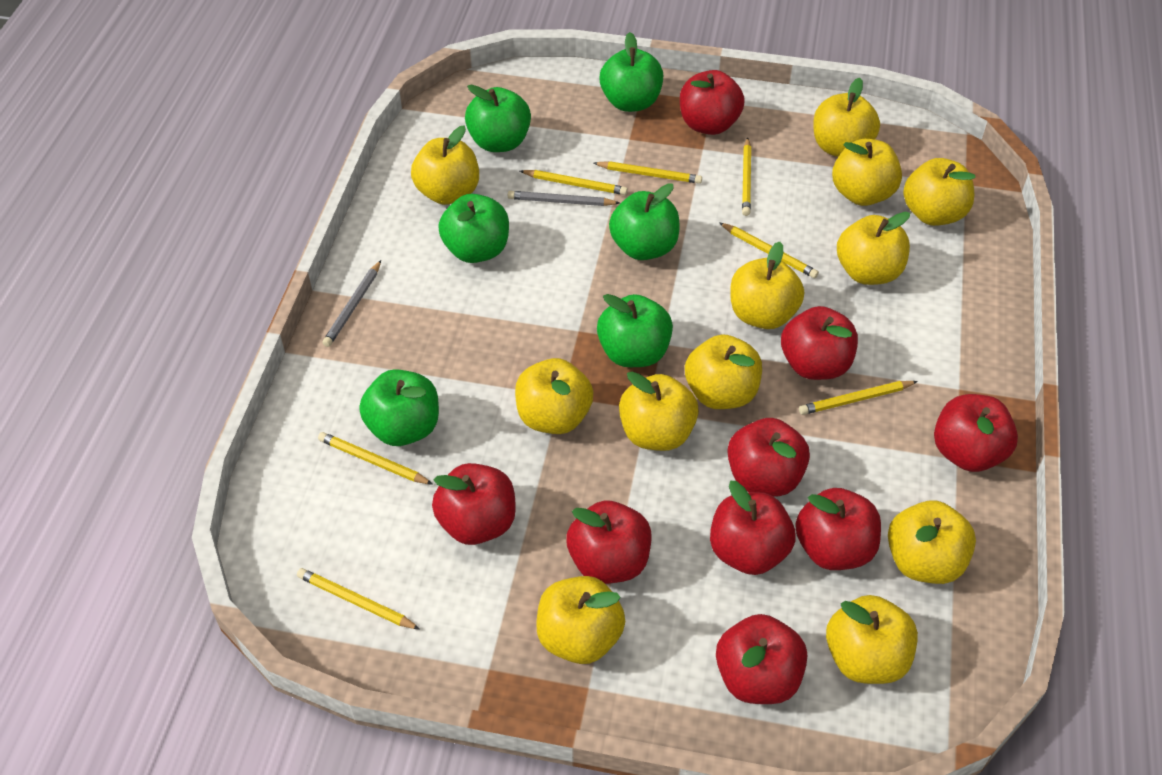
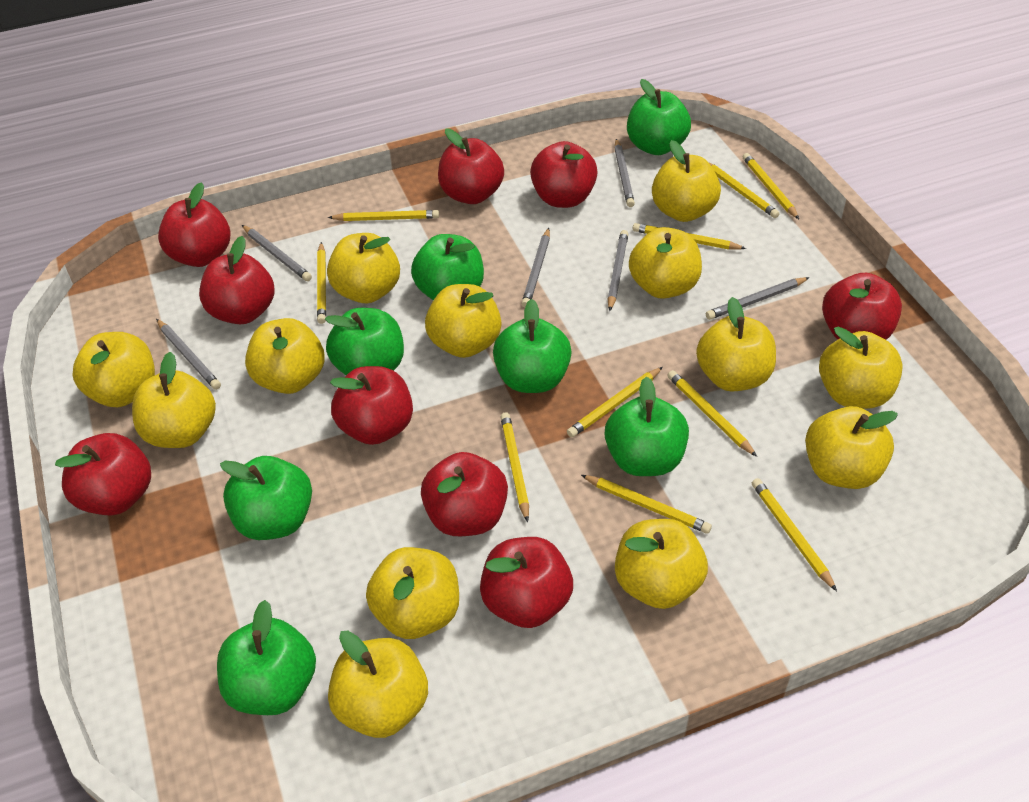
green apple: [359,369,439,446] [438,194,509,263] [465,85,531,152] [597,294,673,367] [600,32,663,112] [609,183,679,260] = 6 -> [217,600,316,715] [220,456,312,540] [325,308,404,375] [411,234,484,300] [493,299,572,393] [605,377,689,476] [627,79,691,155] = 7
grey pencil: [322,260,381,347] [508,191,620,206] = 2 -> [156,319,221,390] [242,225,312,281] [521,228,550,307] [608,230,628,311] [614,139,635,207] [706,277,810,320] = 6
yellow apple: [411,126,479,205] [515,358,594,434] [536,576,625,664] [619,372,699,451] [685,334,762,409] [730,242,804,329] [813,78,880,157] [826,595,918,684] [832,139,902,206] [837,212,910,285] [888,501,976,584] [903,158,975,226] = 12 -> [72,332,155,407] [132,352,216,448] [245,318,325,394] [327,233,400,303] [328,631,428,738] [366,547,459,639] [425,284,501,358] [615,519,708,609] [629,227,702,299] [652,140,721,222] [696,297,776,391] [805,406,898,489] [819,326,903,409] = 13
yellow pencil: [297,568,420,630] [318,432,433,485] [520,170,628,195] [593,161,702,184] [719,222,819,278] [742,137,751,216] [799,381,918,415] = 7 -> [317,242,326,324] [328,210,439,221] [501,412,529,522] [567,367,663,438] [581,475,712,534] [632,223,746,250] [667,370,757,457] [708,162,780,218] [742,153,799,219] [752,478,837,591] = 10

